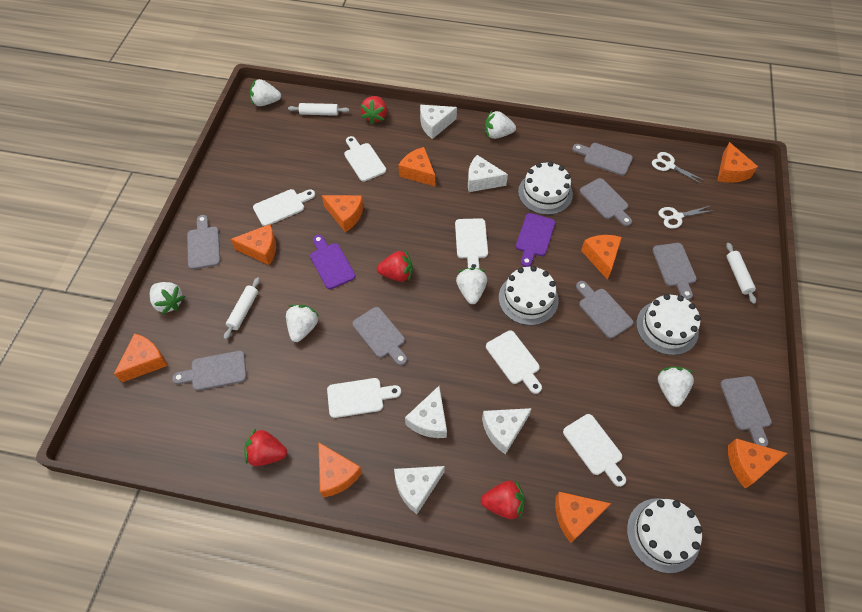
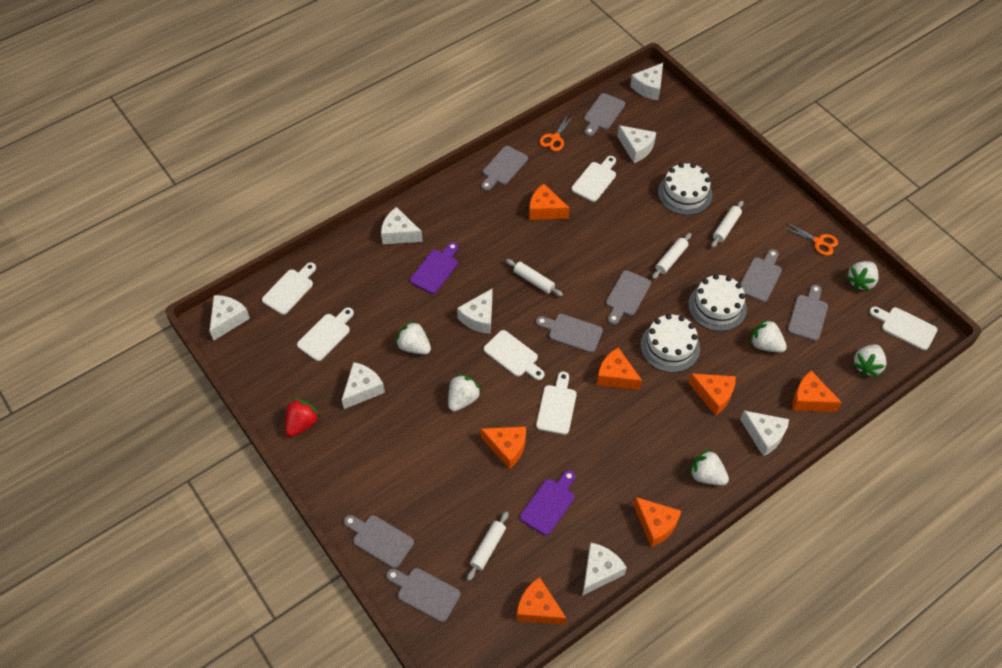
orange cheese: [114,333,168,382] [230,224,276,265] [318,442,362,497] [322,195,364,232] [398,147,435,186] [555,492,611,543] [581,235,622,280] [717,142,758,183] [728,438,787,488] = 9 -> [481,426,526,469] [516,577,567,625] [529,184,569,220] [597,347,642,390] [633,497,681,547] [689,373,736,416] [792,371,842,412] = 7
orange scissors: none = 0 -> [539,114,573,151] [782,222,838,256] = 2
red strawberry: [244,429,287,466] [361,96,387,125] [377,251,413,282] [481,480,525,519] = 4 -> [285,399,320,437] = 1
white cake: [499,266,559,325] [518,162,573,215] [627,498,702,573] [636,294,701,355] = 4 -> [640,314,700,372] [658,163,712,215] [688,274,747,331] = 3
white cheese: [394,466,445,514] [405,386,447,438] [420,105,457,139] [468,155,508,192] [482,408,532,455] = 5 -> [209,295,250,341] [342,362,385,409] [381,207,423,244] [457,289,493,334] [582,542,627,596] [617,125,656,163] [630,63,663,100] [740,411,789,456] = 8
white rolling pin: [224,277,260,340] [288,103,349,116] [726,243,756,304] = 3 -> [467,511,508,581] [506,259,563,297] [652,233,692,279] [711,201,743,248] = 4
white scissors: [652,152,705,184] [659,206,714,229] = 2 -> none = 0

